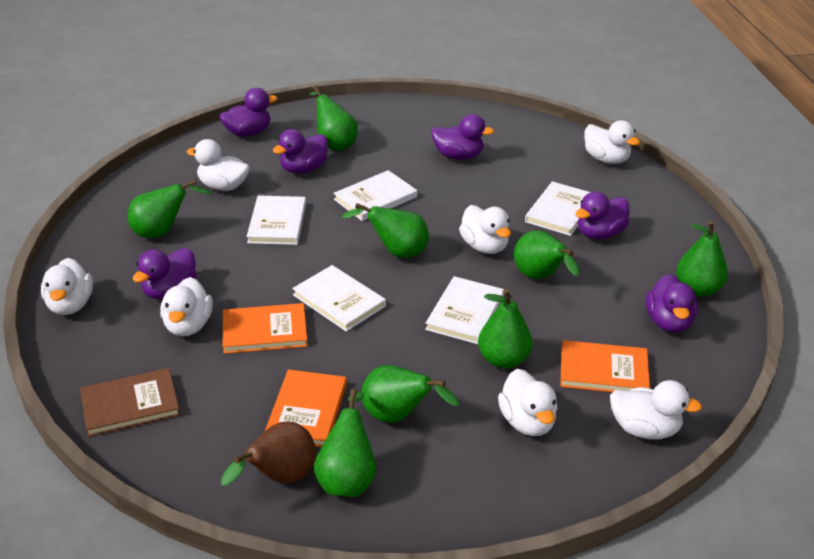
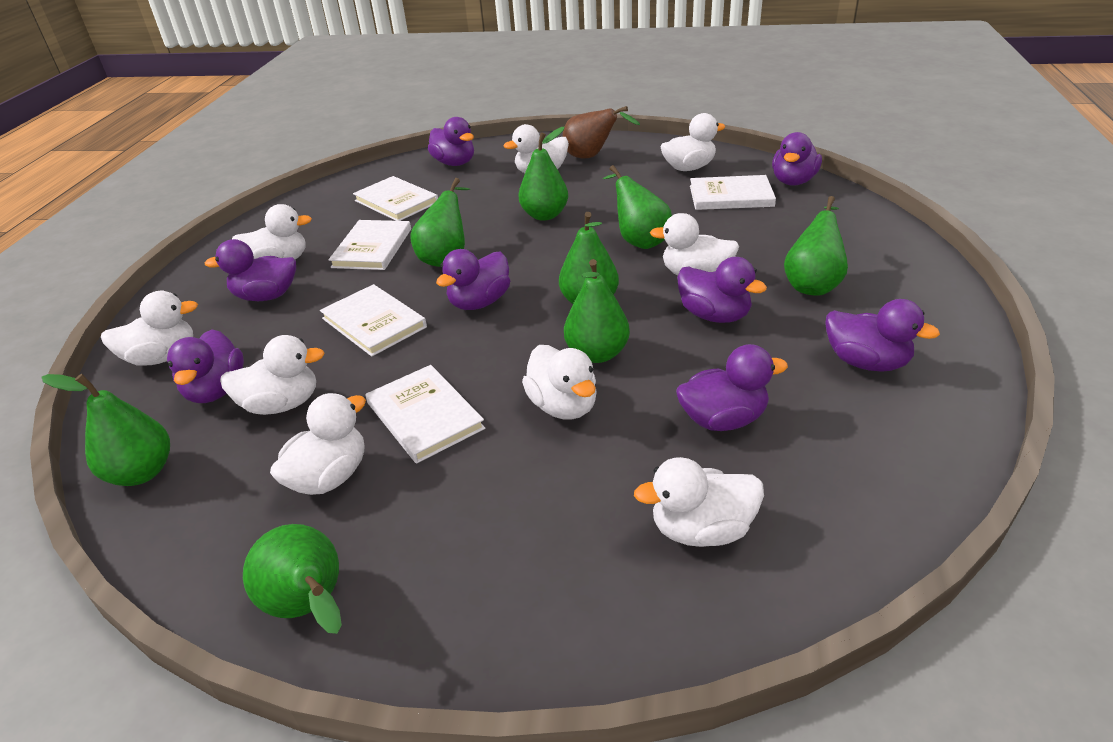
brown book: [80,368,180,437] = 1 -> none = 0
orange book: [223,303,308,354] [264,369,347,447] [560,340,650,392] = 3 -> none = 0
purple duck: [133,248,197,299] [219,88,277,137] [272,129,328,173] [431,114,494,160] [575,192,629,239] [646,274,698,333] = 6 -> [167,329,244,403] [205,239,296,301] [428,117,474,166] [436,249,510,310] [676,344,788,431] [677,257,767,323] [772,132,822,186] [825,299,940,372] = 8
white duck: [41,258,93,315] [160,277,213,336] [187,139,250,191] [459,205,511,254] [498,369,557,436] [584,120,640,164] [610,380,702,440] = 7 -> [101,291,198,366] [220,335,325,415] [232,204,312,260] [270,393,366,495] [504,124,569,173] [522,345,597,420] [634,457,764,547] [650,213,739,275] [661,113,725,171] = 9

